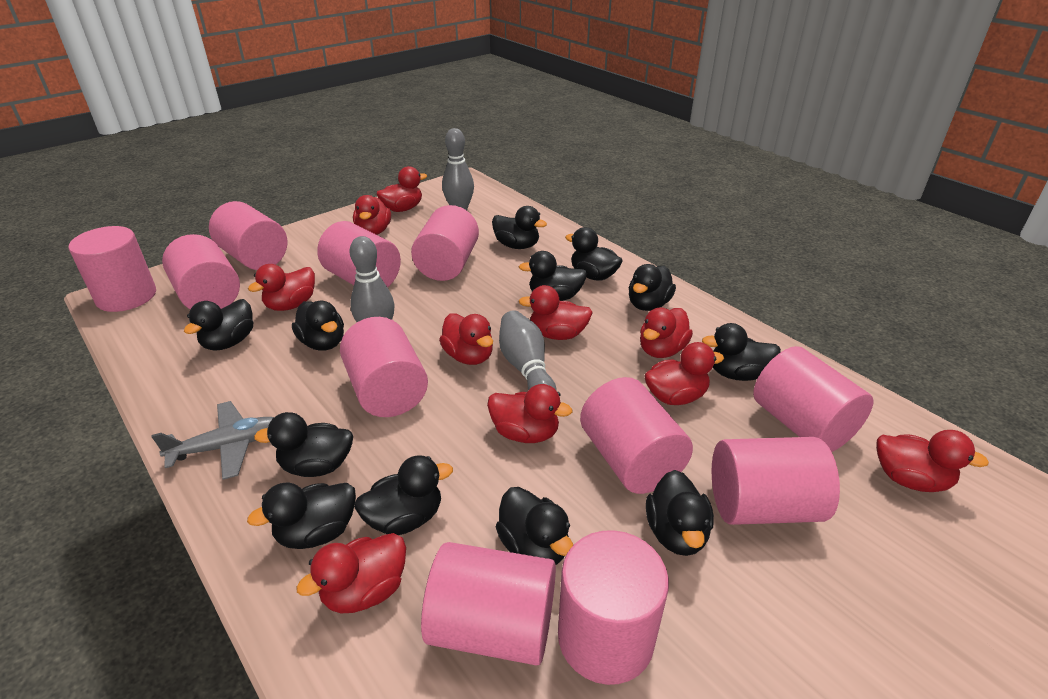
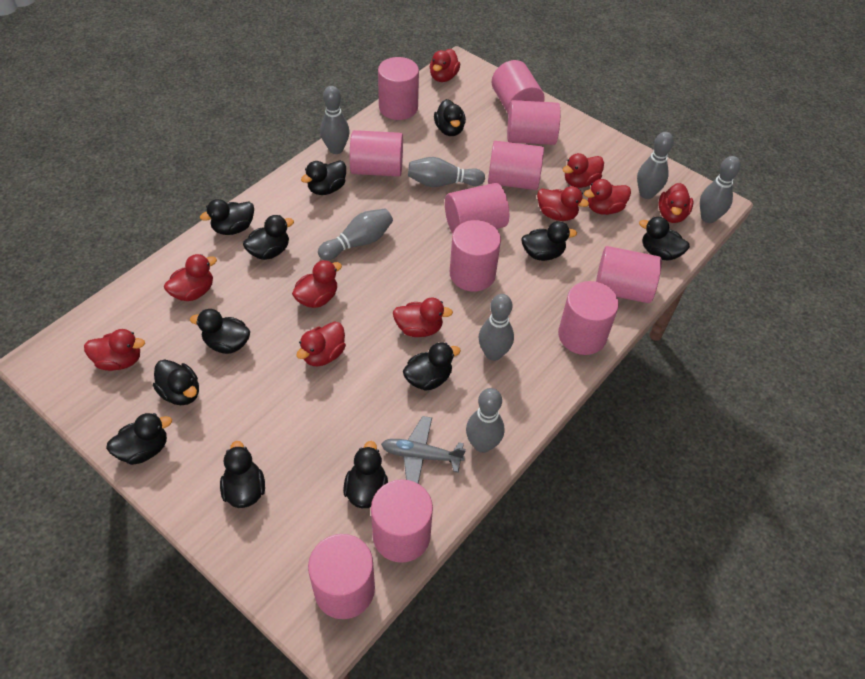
grey bowling pin: [350,236,394,322] [442,128,474,210] [499,310,557,391] = 3 -> [318,209,393,260] [320,86,349,154] [408,157,485,187] [466,388,504,453] [478,294,514,361] [637,132,674,199] [700,156,741,223] = 7

